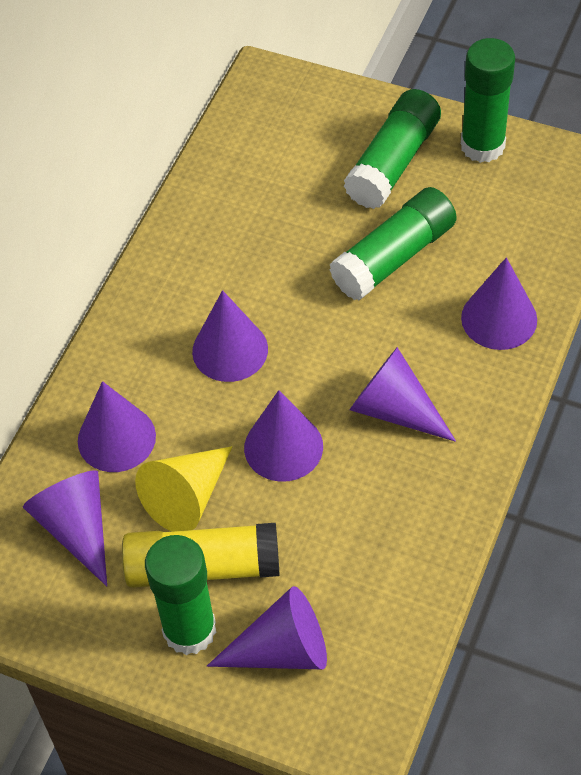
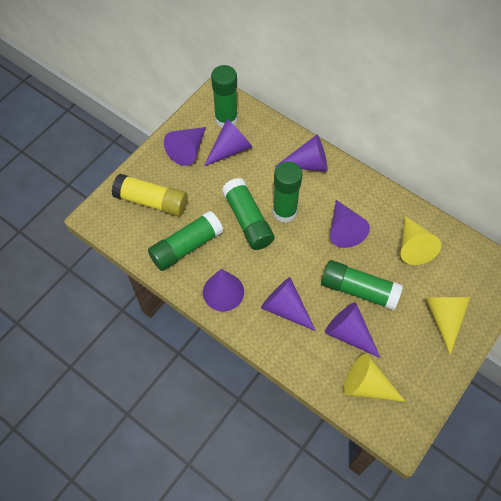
green glue stick: [145,535,216,655] [329,187,457,300] [344,89,441,209] [461,38,515,163] = 4 -> [148,211,223,271] [211,65,238,128] [222,178,275,250] [272,162,302,222] [321,260,403,310] = 5
yellow cone: [135,446,232,532] = 1 -> [344,354,406,402] [401,216,442,265] [426,297,471,355] = 3

